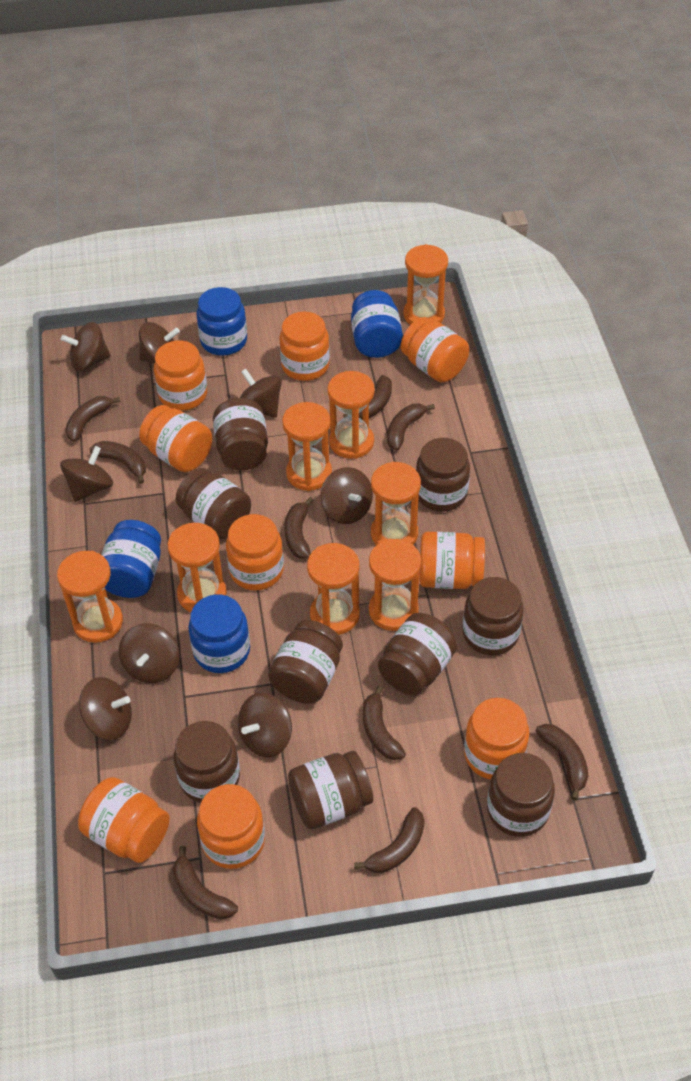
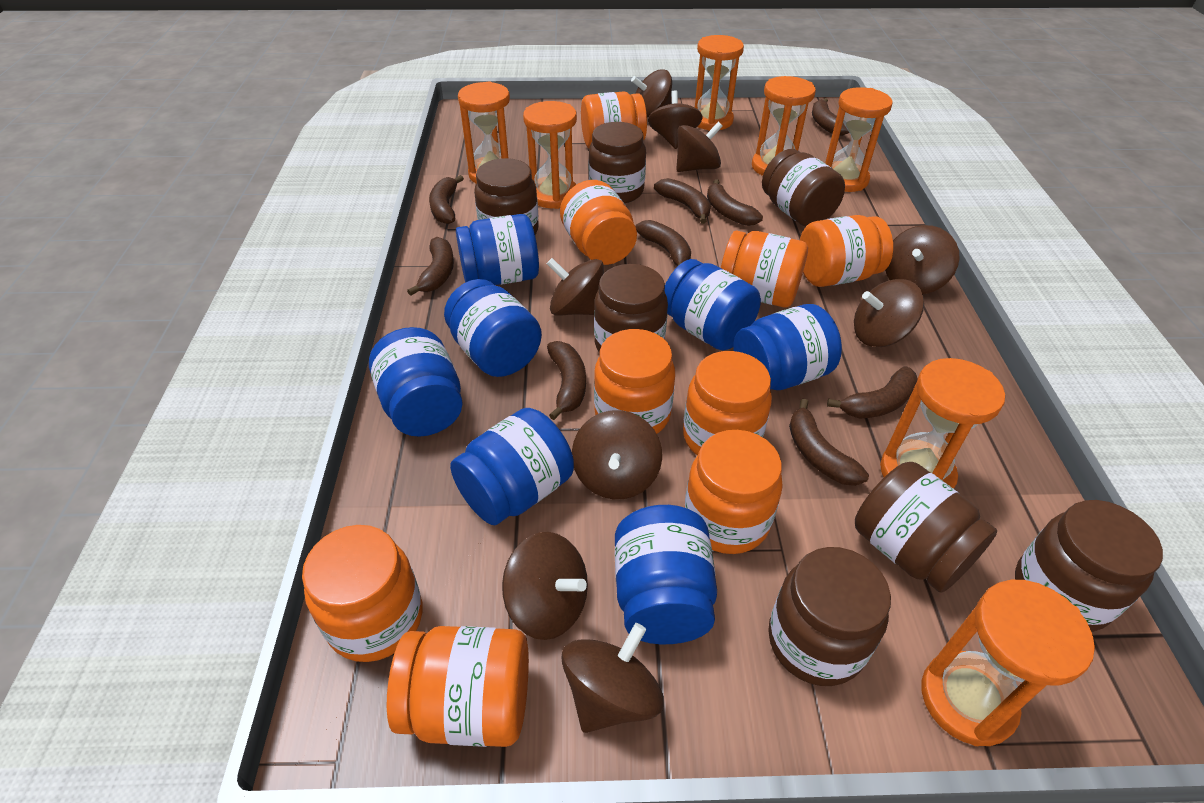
blue jar: [101,520,161,598] [189,594,250,673] [197,287,247,356] [351,290,403,358] = 4 -> [369,327,463,437] [444,279,542,377] [450,408,574,525] [456,214,539,285] [615,505,717,644] [665,259,761,351] [733,304,842,390] = 7
brown jar: [174,721,240,803] [176,468,251,539] [213,398,268,471] [268,620,343,704] [288,751,373,829] [378,613,457,695] [416,438,470,512] [462,577,524,655] [487,753,555,837] = 9 -> [474,158,539,235] [589,122,646,204] [594,264,668,353] [762,149,845,226] [768,547,891,686] [855,462,997,593] [1015,500,1163,632] = 7
brown spinning top: [60,446,113,502] [61,322,111,371] [79,677,132,740] [119,623,179,683] [139,322,180,363] [238,693,292,758] [240,369,282,418] [320,467,373,524] = 8 -> [502,532,588,640] [547,258,604,316] [562,623,664,733] [572,410,662,499] [631,69,672,117] [648,90,703,149] [676,122,723,172] [854,279,924,347] [885,225,960,294] = 9
orange hourglass: [57,551,123,643] [167,523,227,612] [282,402,332,491] [307,543,360,635] [328,371,375,459] [369,539,421,631] [371,462,421,545] [403,244,448,325] = 8 -> [458,82,510,183] [523,101,577,209] [695,35,744,131] [752,76,816,176] [825,87,893,192] [880,358,1005,489] [921,580,1095,746] = 7

